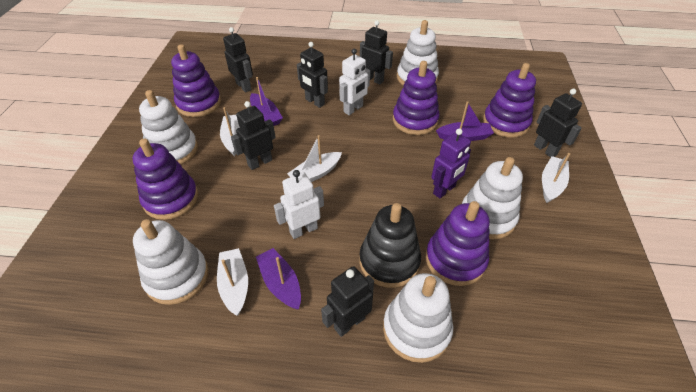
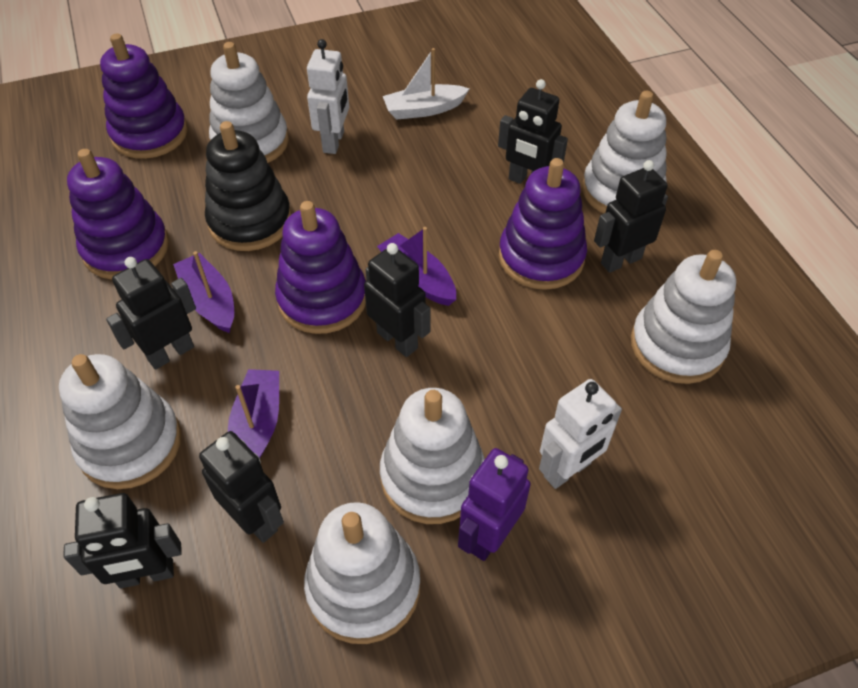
purple stacking toy: [132,138,198,220] [171,44,221,117] [393,61,440,135] [426,201,490,286] [483,63,536,138] = 5 -> [67,149,169,280] [100,33,188,159] [275,201,366,334] [499,158,587,290] = 4
white boat: [217,248,248,316] [220,107,240,156] [287,135,342,182] [542,153,570,203] = 4 -> [383,48,469,120] = 1
white stacking toy: [133,219,209,305] [139,90,198,165] [383,273,453,363] [397,20,439,86] [462,157,523,239] = 5 -> [59,354,181,489] [209,42,289,163] [304,502,420,644] [380,388,485,524] [582,91,667,214] [631,250,736,384] = 6

